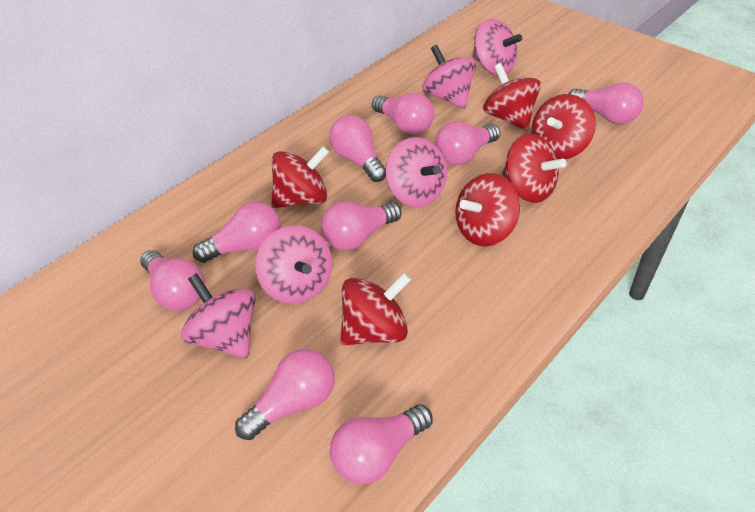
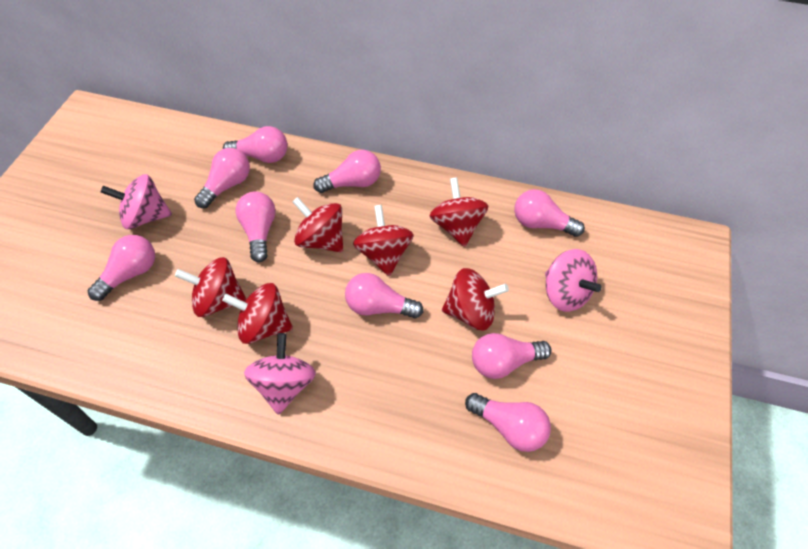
pink spinning top: [181,273,256,359] [256,225,332,304] [385,137,447,207] [422,45,476,108] [472,19,522,75] = 5 -> [101,174,172,229] [244,333,316,415] [545,249,602,312] = 3

